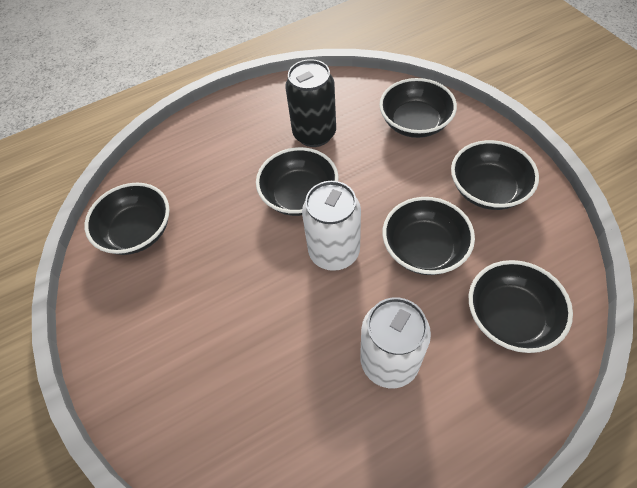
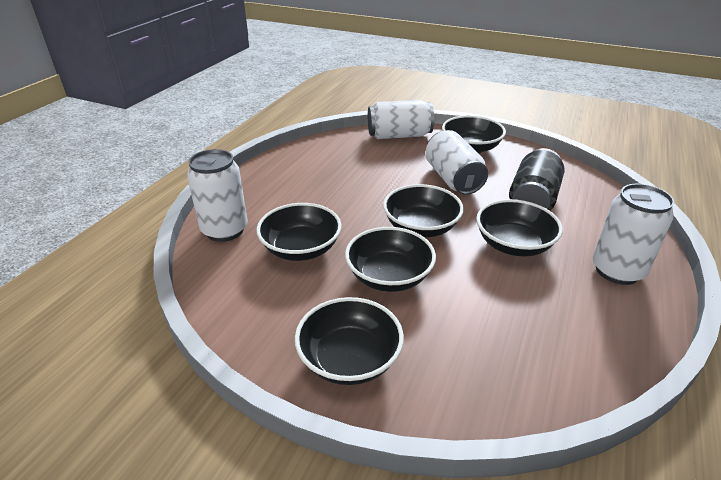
white can: [302,181,361,271] [360,297,431,388] = 2 -> [187,149,248,242] [368,100,434,139] [425,130,488,195] [593,184,674,285] = 4

